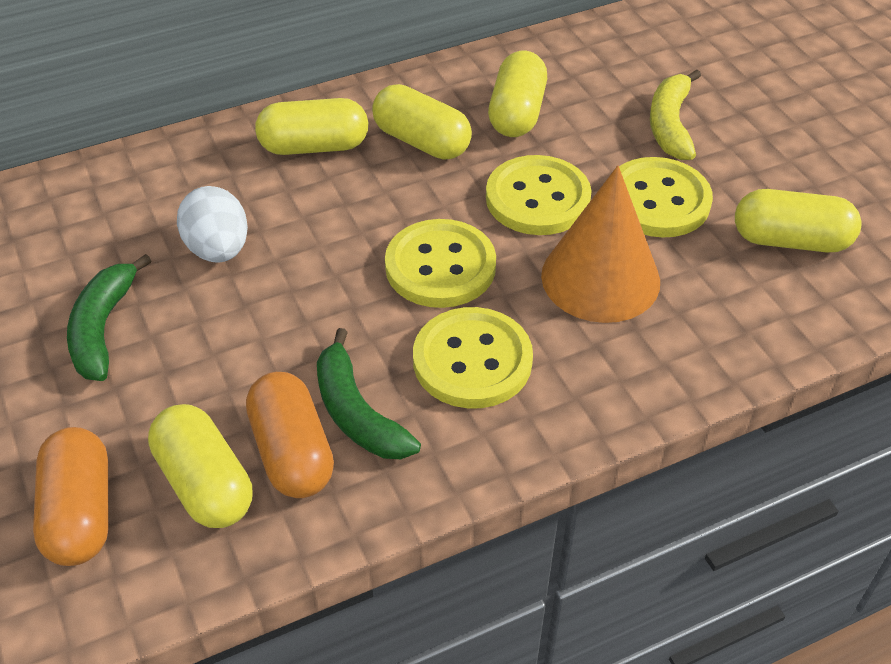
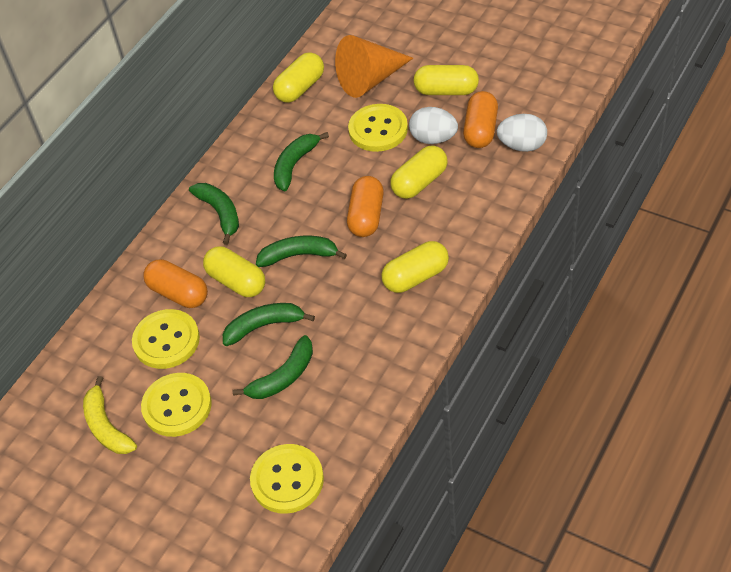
green banana: [67,254,152,381] [317,328,421,459] = 2 -> [189,183,239,245] [223,303,315,346] [233,335,313,399] [256,236,347,267] [274,132,329,191] = 5
orange capsule: [33,427,108,566] [246,372,334,498] = 2 -> [143,259,208,308] [347,176,384,237] [463,91,498,148] = 3
white egg: [177,186,248,263] = 1 -> [409,107,458,144] [497,114,547,152] = 2

